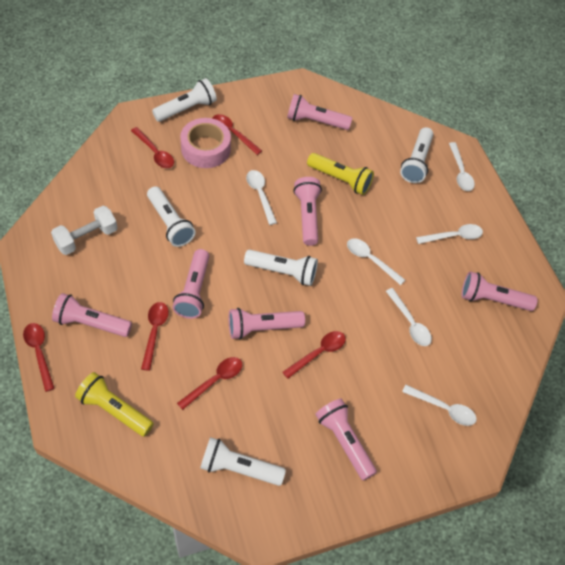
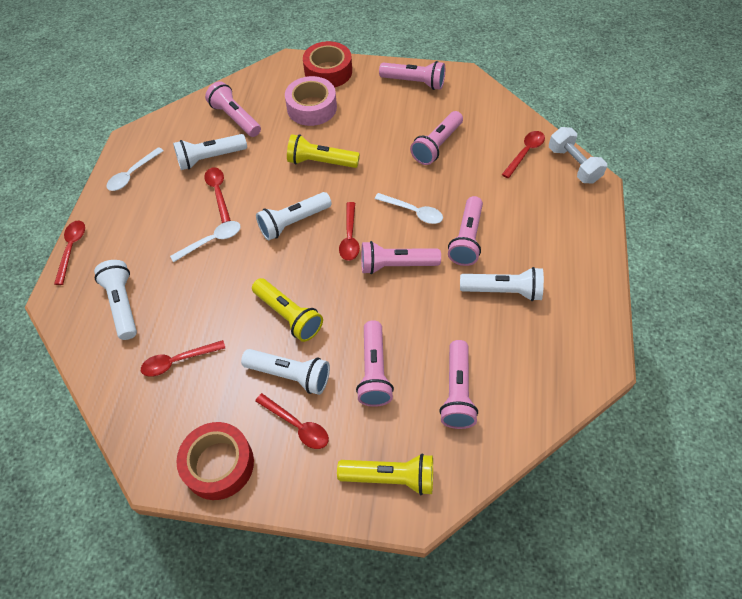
red tape: none = 0 -> [176,422,254,500] [303,41,352,88] = 2
white spoon: [246,170,277,225] [347,238,405,285] [386,288,432,346] [402,385,477,426] [416,224,483,244] [449,142,475,191] = 6 -> [106,147,163,191] [170,221,241,262] [375,193,443,224] = 3
yellow flashlight: [75,372,154,437] [307,153,374,195] = 2 -> [252,278,323,342] [287,134,360,168] [337,454,433,495] = 3

